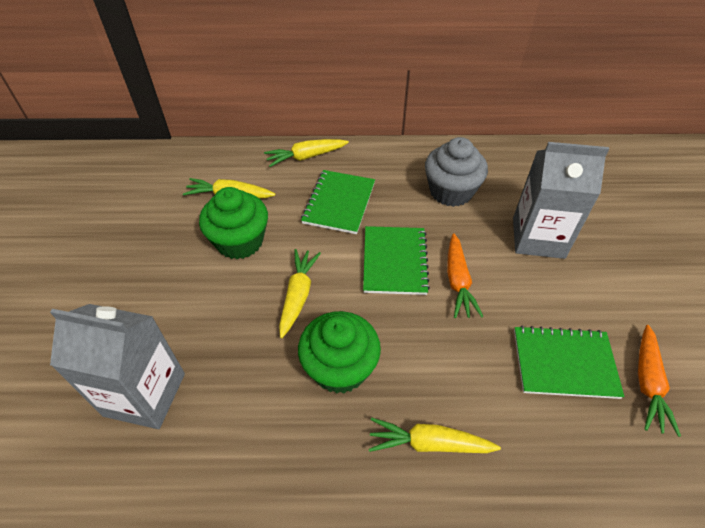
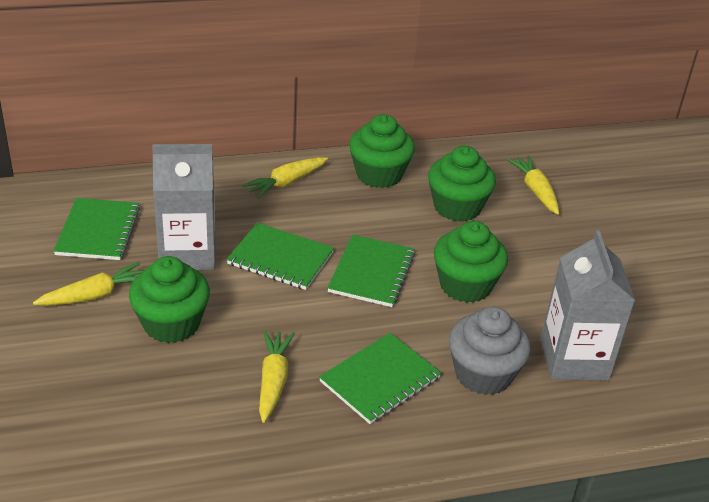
green cupcake: [199,187,268,259] [298,311,381,394] = 2 -> [129,256,210,343] [349,114,415,188] [428,146,496,222] [434,221,508,303] = 4
green notebook: [301,170,375,234] [363,226,430,295] [514,326,624,399] = 3 -> [53,198,140,260] [227,223,334,290] [319,333,441,424] [327,235,415,307] = 4
orange carrot: [447,233,484,318] [638,325,681,437] = 2 -> none = 0

